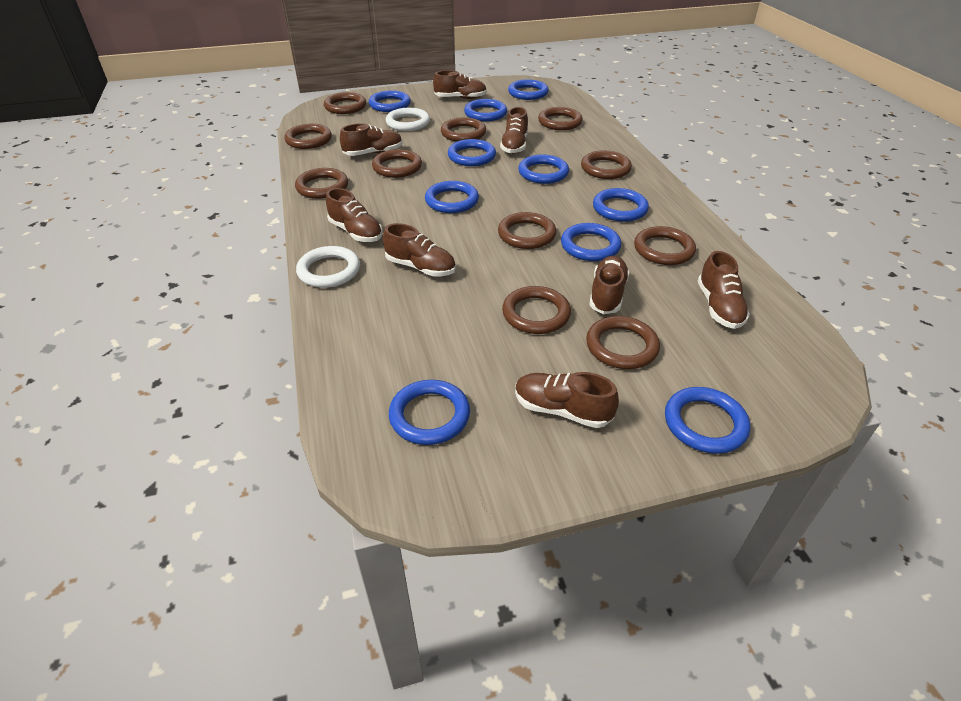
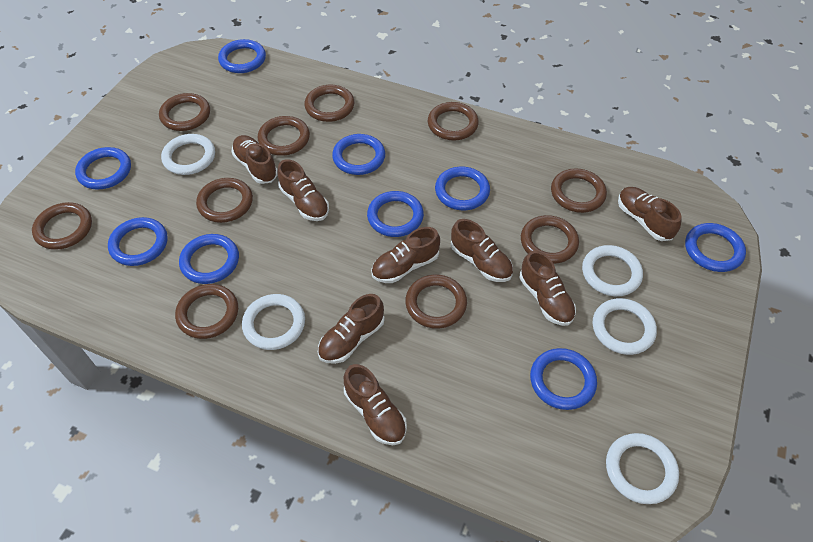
blue ring: [368,90,411,112] [389,380,470,445] [425,181,479,213] [448,139,496,166] [464,99,507,121] [508,79,549,100] [518,155,569,184] [561,223,621,261] [593,188,649,222] [665,387,750,454] = 10 -> [75,147,131,190] [108,217,168,266] [179,234,239,284] [218,39,266,73] [332,134,385,175] [367,191,424,237] [435,167,490,210] [530,348,597,410] [685,223,746,272] = 9
brown ring: [284,124,332,149] [295,168,348,199] [324,92,366,114] [372,149,422,178] [441,117,486,142] [498,212,556,249] [502,286,571,334] [538,107,583,130] [581,150,632,179] [586,316,660,369] [634,226,696,265] = 11 -> [32,202,92,250] [159,93,210,131] [175,284,238,339] [196,178,253,223] [258,116,310,156] [304,85,354,122] [405,274,467,329] [428,102,479,140] [521,215,579,264] [551,168,607,213] = 10
white ring: [296,246,360,288] [386,108,430,131] = 2 -> [161,134,215,175] [242,294,305,350] [582,245,643,296] [593,298,657,355] [606,433,679,504] = 5

